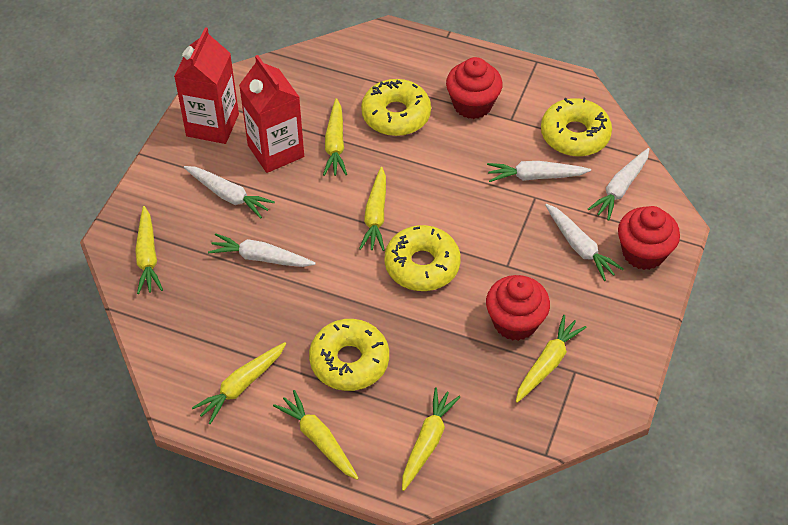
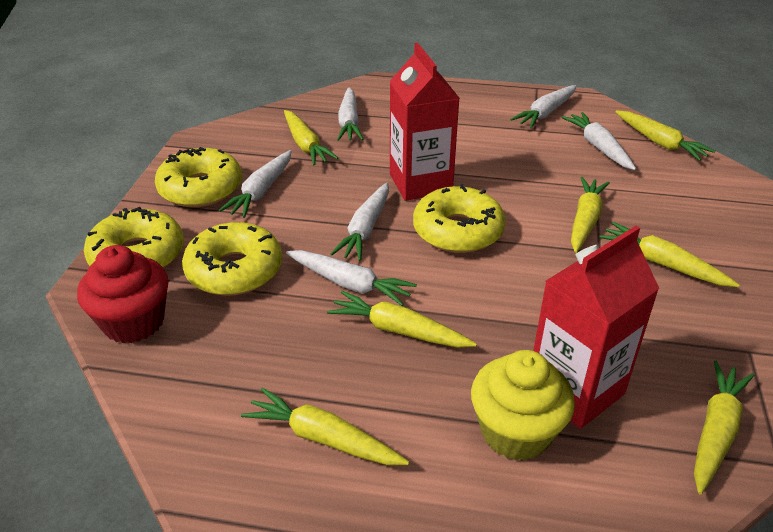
red cupcake: [446,57,503,119] [486,275,550,341] [618,206,680,270] = 3 -> [77,245,168,343] = 1
white carrot: [184,166,275,218] [208,233,316,267] [487,161,591,182] [545,204,623,281] [588,148,649,221] = 5 -> [218,150,292,218] [286,250,417,306] [330,183,389,261] [337,87,363,141] [510,85,576,128] [561,112,636,170] = 6
yellow cupcake: none = 0 -> [471,350,575,461] = 1

